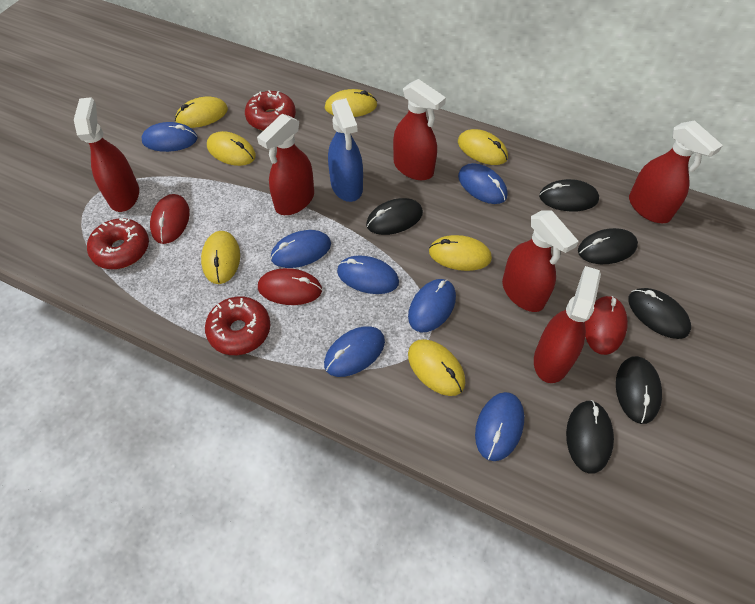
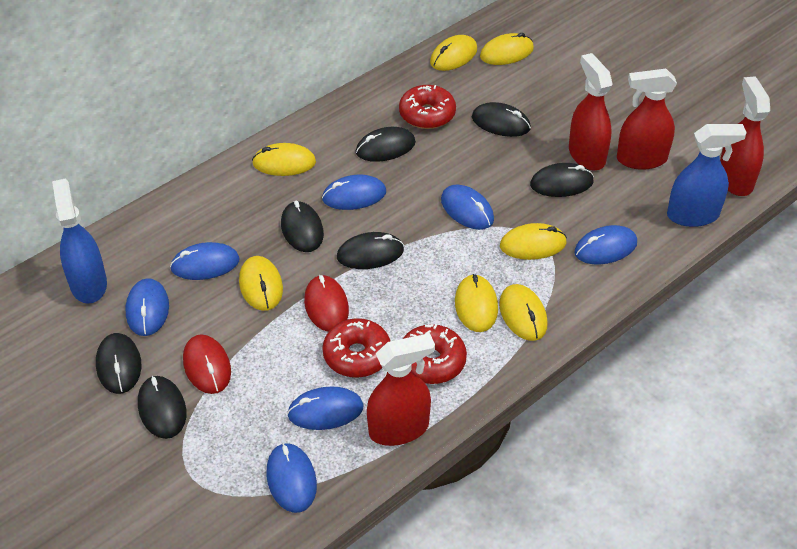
black mouse: [366,198,423,235] [539,179,599,212] [566,400,614,474] [578,228,638,264] [616,356,662,424] [628,288,691,339] = 6 -> [96,333,142,394] [138,376,186,439] [281,201,324,252] [337,232,404,269] [356,127,416,162] [472,102,531,137] [530,163,594,197] = 7
blue spray bottle: [328,98,363,202] = 1 -> [52,179,107,303] [667,124,747,227] = 2
red mouse: [150,194,190,244] [258,268,322,305] [585,296,628,355] = 3 -> [183,334,231,394] [304,275,349,332] = 2
red spray bottle: [74,97,139,212] [257,114,314,215] [393,79,446,180] [502,210,579,312] [534,266,601,383] [629,121,723,223] = 6 -> [367,333,435,446] [569,53,613,170] [617,69,677,170] [720,77,770,196] = 4

